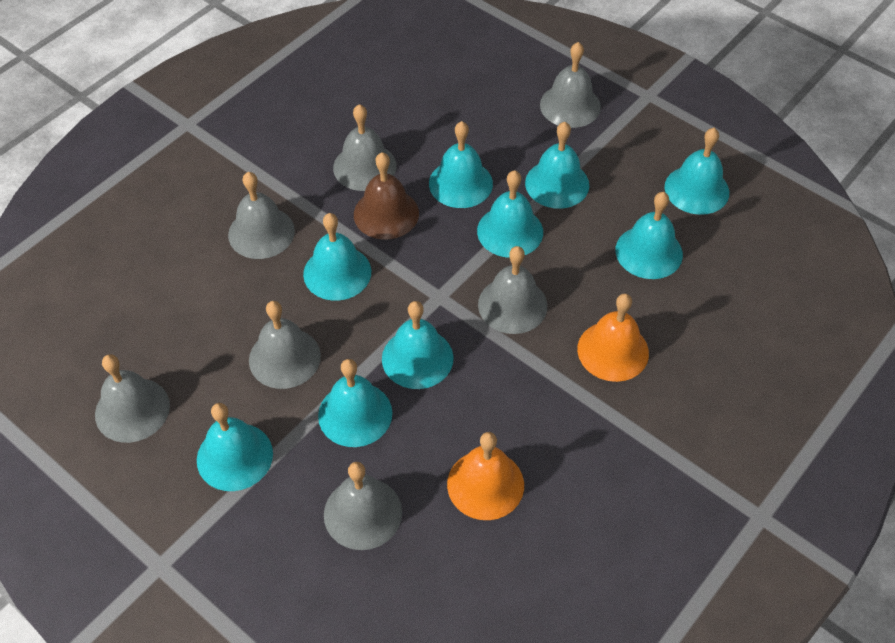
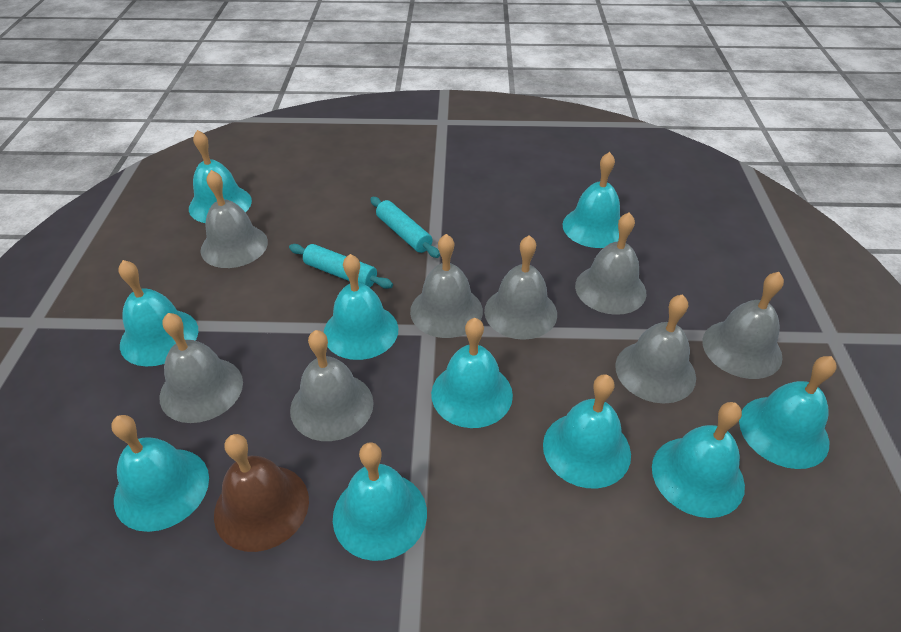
grey bell: [95,354,170,443] [228,172,295,259] [249,301,321,389] [324,462,402,550] [333,104,397,191] [478,246,547,334] [540,42,601,128] = 7 -> [159,313,243,423] [200,170,268,268] [290,330,374,441] [410,234,483,338] [484,235,557,340] [575,213,646,315] [615,294,696,403] [702,272,784,379] = 8
orange bell: [447,432,524,520] [577,293,649,382] = 2 -> none = 0
turquoise bell: [197,403,273,491] [303,213,371,301] [318,359,392,447] [382,301,454,389] [429,121,493,208] [477,170,543,258] [525,122,589,208] [616,192,683,279] [664,128,729,215] = 9 -> [111,415,209,532] [118,260,198,367] [189,130,252,223] [324,254,398,360] [333,442,427,561] [431,318,513,428] [543,374,631,488] [563,152,621,248] [652,402,745,518] [739,356,837,469] = 10
turquoise rolling pin: none = 0 -> [289,244,393,289] [370,197,440,258] = 2

